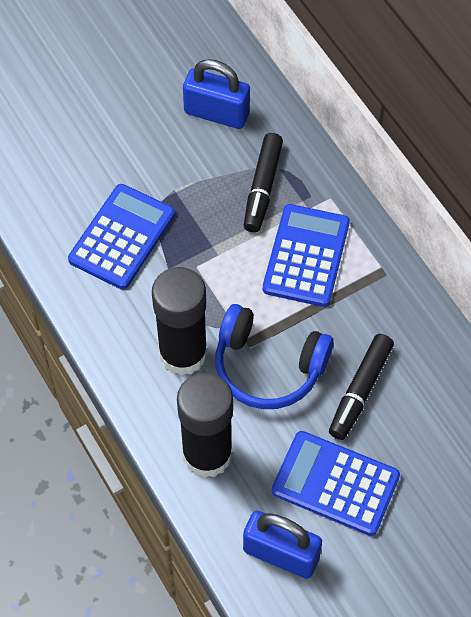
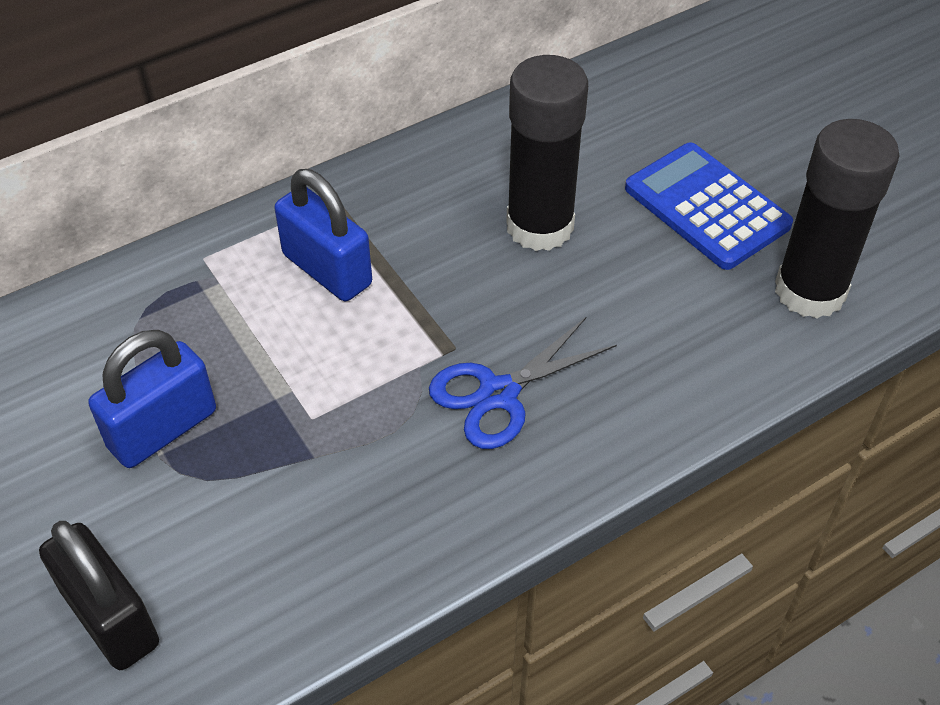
black marker: [244,133,283,233] [329,334,394,440] = 2 -> none = 0
black padlock: none = 0 -> [39,521,159,670] = 1
blue calculator: [68,184,175,289] [263,204,350,307] [272,431,400,536] = 3 -> [625,142,793,270] = 1
blue headphones: [215,304,334,409] = 1 -> none = 0
blue scissors: none = 0 -> [429,317,617,449] = 1

